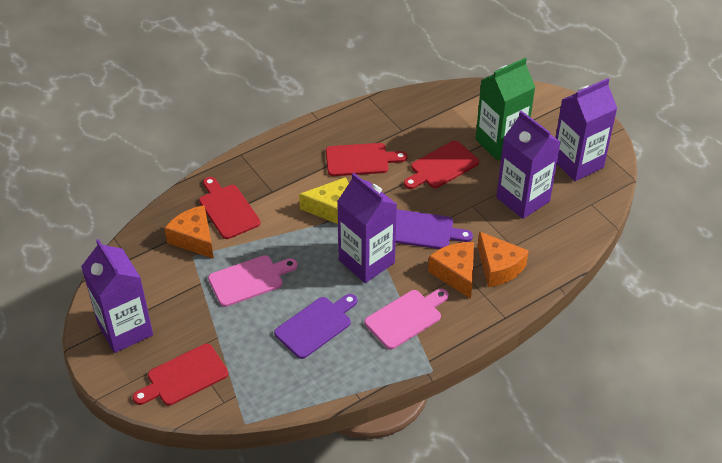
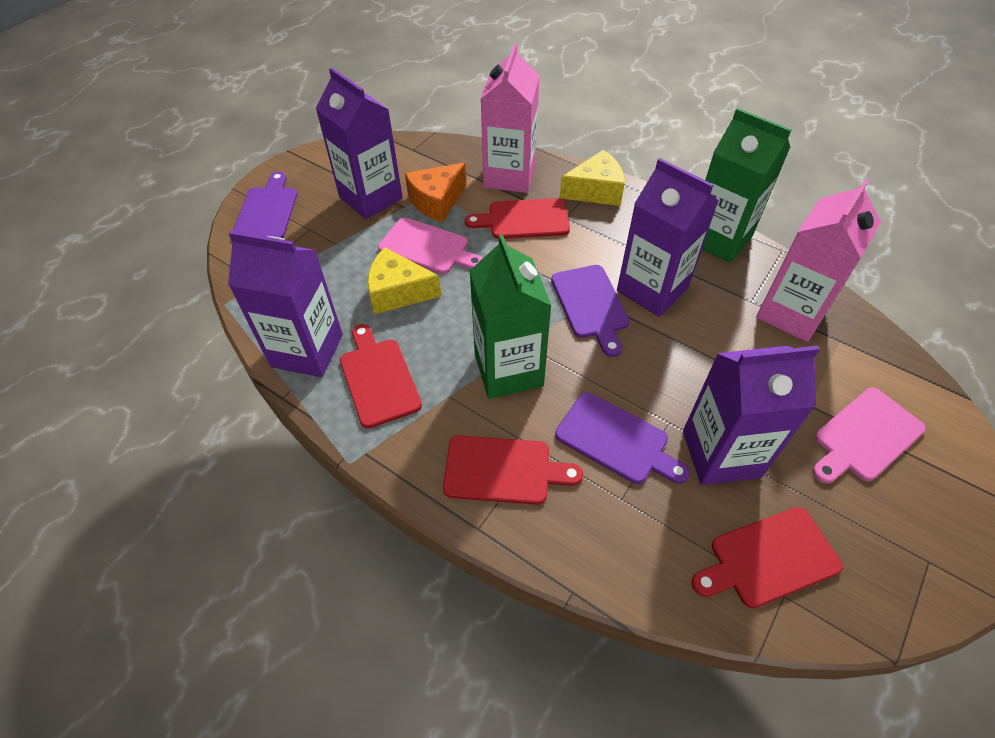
green carton: [475,58,535,161] = 1 -> [470,234,552,399] [702,108,792,263] = 2
orange cheese: [164,205,214,259] [428,242,474,299] [478,231,529,287] = 3 -> [405,163,467,222] = 1
pink carton: none = 0 -> [481,43,540,193] [756,179,881,342] = 2
purple cutting board: [274,294,357,359] [396,209,473,249] = 2 -> [233,171,297,238] [551,265,630,357] [555,392,690,484] = 3
yellow cheese: [299,177,349,224] = 1 -> [367,247,441,314] [560,150,625,206] = 2

